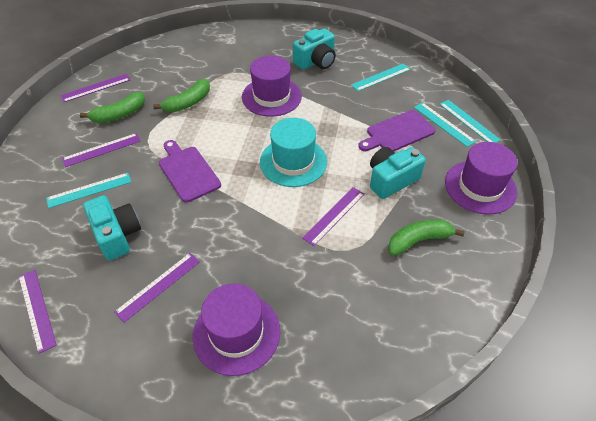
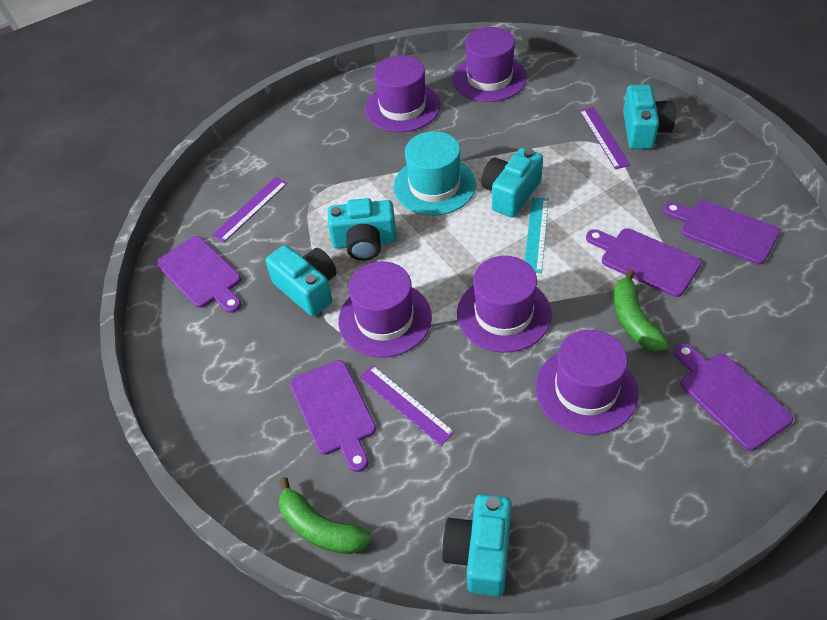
green banana: [80,92,145,123] [153,79,210,112] [388,219,465,256] = 3 -> [279,477,372,554] [613,269,669,352] = 2
purple cutting board: [159,140,221,203] [358,110,436,151] = 2 -> [156,236,241,313] [290,360,376,472] [586,228,701,297] [663,200,780,265] [674,343,793,451] = 5
purple hat: [193,283,280,376] [242,56,302,117] [445,142,518,214] = 3 -> [339,261,432,358] [365,55,440,132] [453,27,527,102] [457,256,552,353] [535,330,639,435] = 5
purple ruler: [18,270,57,354] [60,74,130,102] [62,133,141,167] [114,253,200,323] [302,187,365,246] = 5 -> [212,177,287,242] [359,365,455,446] [579,107,631,169] = 3
turquoise camera: [83,195,141,260] [293,28,336,70] [370,147,426,199] = 3 -> [266,245,337,316] [328,198,397,261] [442,494,512,596] [481,148,543,218] [623,85,676,149] = 5
turquoise ruler: [46,173,131,208] [351,63,411,91] [414,102,476,147] [439,100,501,143] = 4 -> [525,197,549,273] = 1

